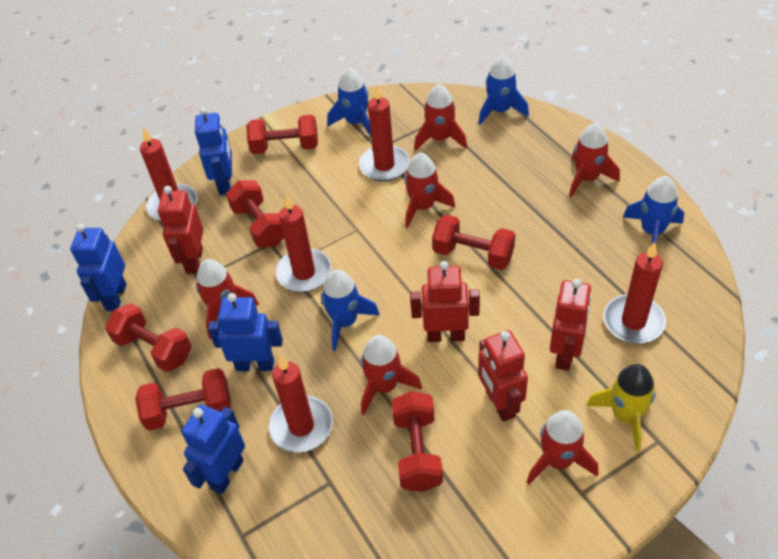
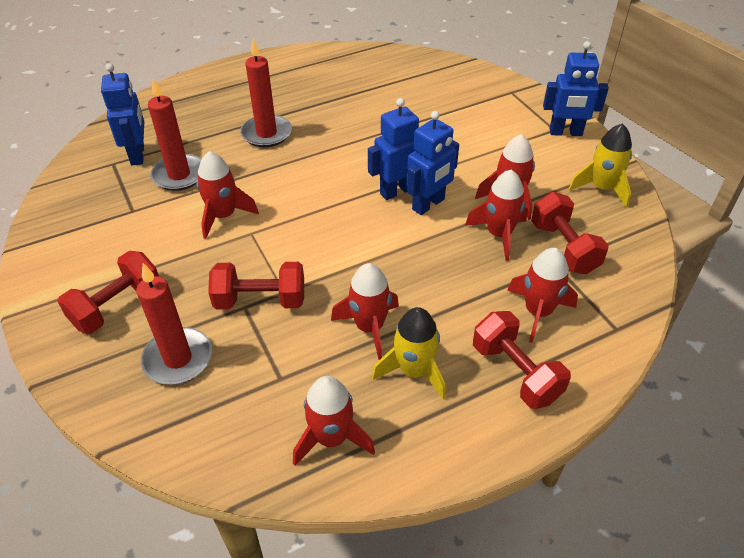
blue rocket: [321,270,380,351] [327,68,371,136] [478,55,529,125] [623,176,684,245] = 4 -> none = 0
red candle: [140,127,198,221] [269,355,333,452] [276,194,332,292] [359,84,410,181] [604,242,666,343] = 5 -> [136,263,212,384] [148,79,202,191] [240,39,292,147] = 3
red dumbbell: [105,303,192,372] [135,368,231,431] [226,180,284,248] [246,115,318,154] [392,391,443,492] [432,215,515,270] = 6 -> [58,251,159,334] [208,262,304,309] [473,311,571,409] [531,192,609,274] = 4
red robot: [158,186,203,274] [410,261,480,342] [478,330,528,422] [550,279,592,371] = 4 -> none = 0
yellow rocket: [586,364,656,451] = 1 -> [372,307,446,399] [569,123,632,208] = 2

